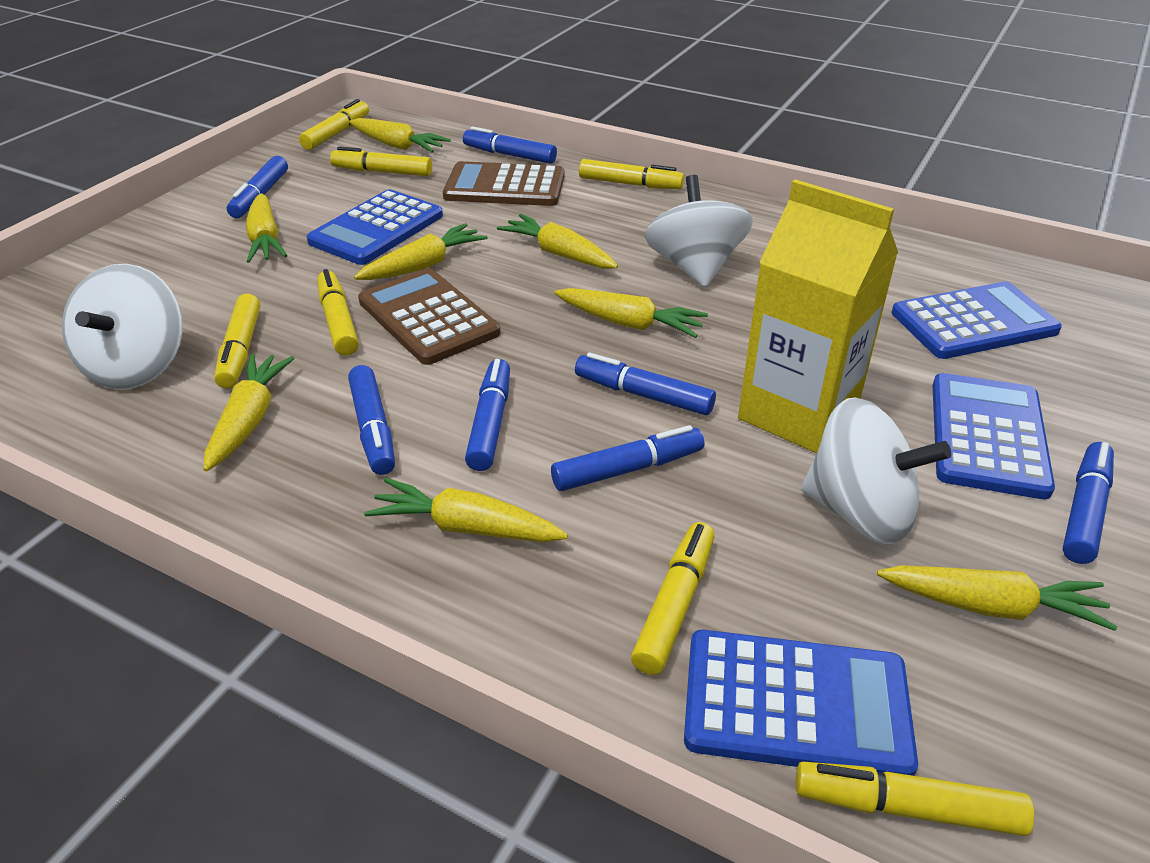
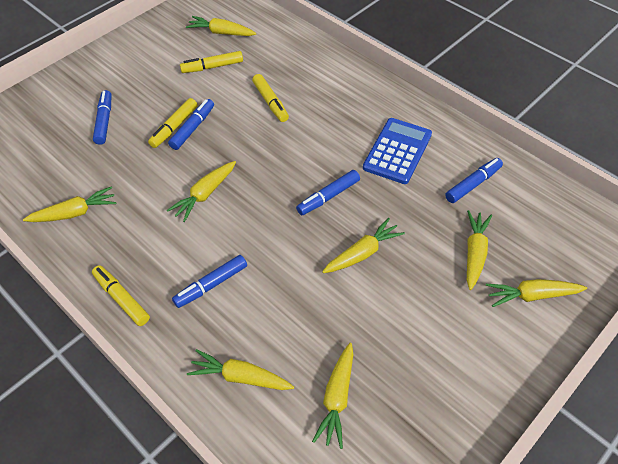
blue calculator: [306,189,443,265] [684,630,918,776] [891,282,1062,359] [932,373,1055,499] = 4 -> [363,118,432,184] = 1
blue marker: [227,156,288,218] [348,365,395,475] [463,126,557,164] [465,359,510,471] [551,425,704,491] [575,352,716,415] [1062,442,1114,564] = 7 -> [93,90,112,145] [168,99,214,150] [172,255,247,308] [296,170,360,215] [445,158,503,203] = 5
brown calculator: [358,268,501,365] [443,161,565,206] = 2 -> none = 0
white spinning top: [62,264,183,389] [644,175,753,288] [801,397,951,544] = 3 -> none = 0
yellow carton: [738,179,898,453] = 1 -> none = 0
yellow marker: [214,294,260,388] [299,99,369,150] [317,269,359,355] [330,146,432,176] [579,159,684,189] [631,522,714,675] [795,762,1034,836] = 7 -> [92,265,150,326] [148,98,198,148] [180,51,243,73] [252,74,289,122] = 4

